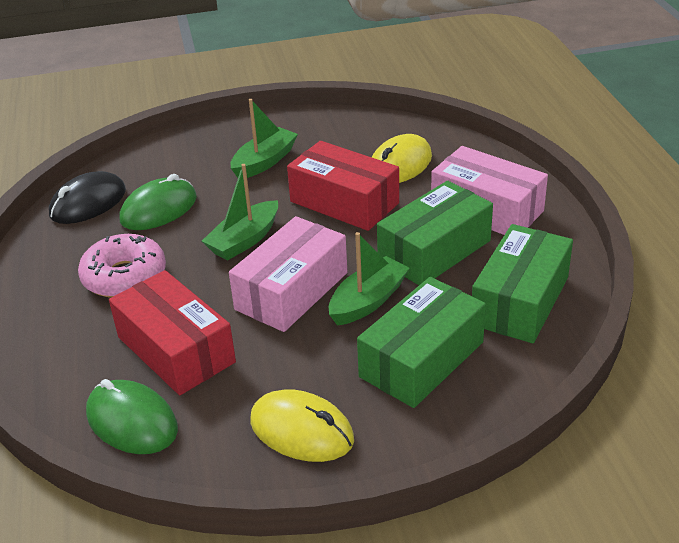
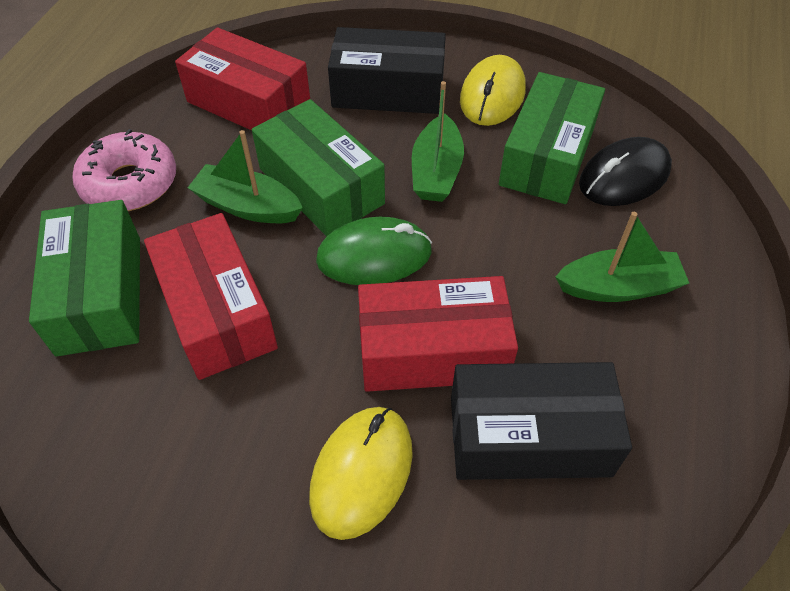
black box: none = 0 -> [328,27,446,114] [451,362,632,480] = 2
green mouse: [86,379,178,454] [120,174,197,230] = 2 -> [316,217,432,285] = 1
pink box: [229,216,347,332] [431,146,548,235] = 2 -> none = 0
red box: [109,270,236,395] [287,141,399,231] = 2 -> [144,213,278,380] [175,27,310,130] [358,276,518,392] = 3

